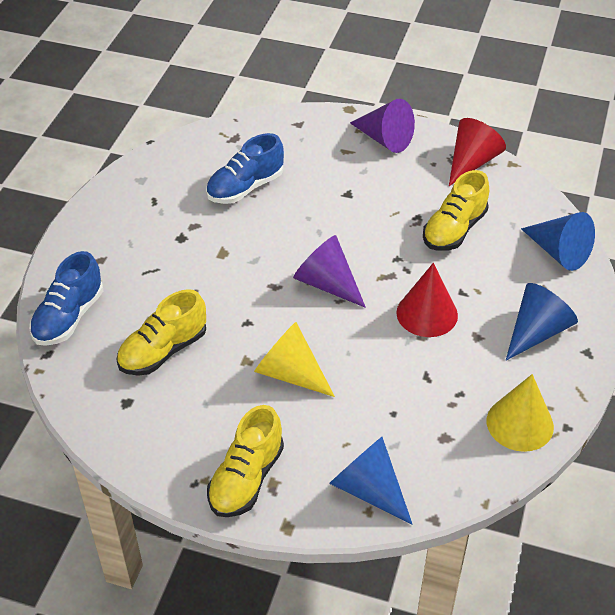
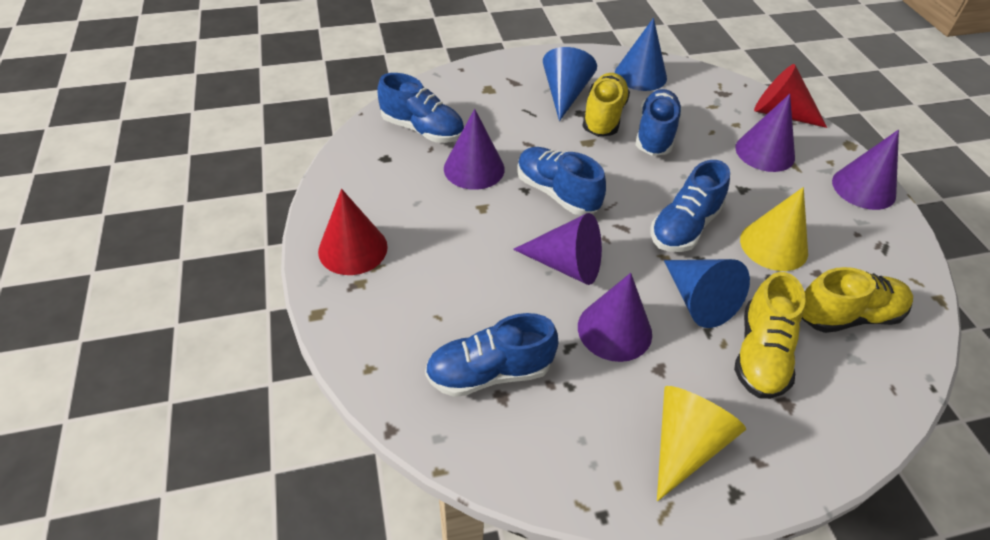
blue shoe: [29,251,103,346] [206,133,284,204] = 2 -> [377,73,464,143] [425,313,558,397] [517,147,606,215] [636,89,682,156] [650,160,730,252] = 5
purple cone: [293,235,366,308] [350,99,415,153] = 2 -> [444,109,505,190] [513,213,602,285] [578,273,652,362] [735,94,795,172] [832,130,899,210] = 5

